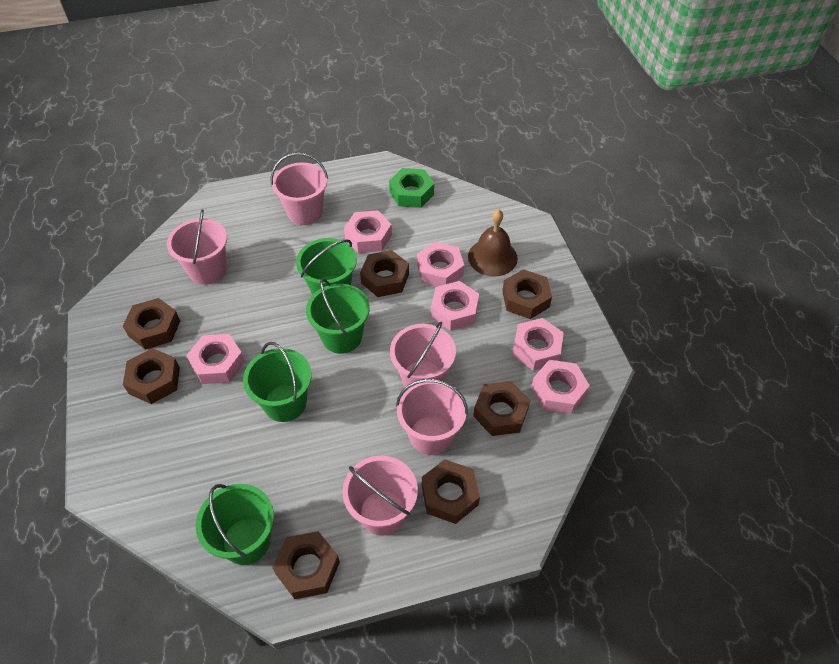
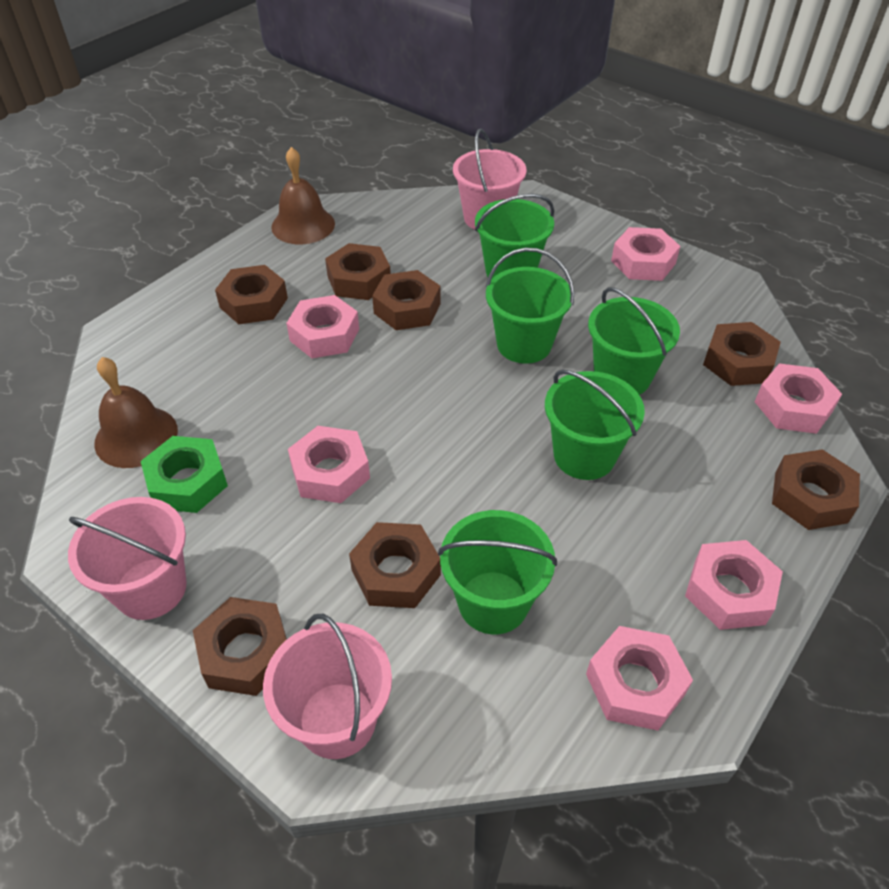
brown bell: [468,209,518,276] = 1 -> [94,357,178,468] [271,147,335,244] = 2
green bucket: [196,484,274,565] [243,342,312,422] [296,238,357,295] [306,279,370,354] = 4 -> [438,510,557,634] [475,193,554,278] [486,247,574,364] [545,370,645,480] [588,287,680,395] = 5
pink bucket: [167,209,227,285] [270,152,328,225] [342,456,418,535] [390,321,456,387] [396,379,468,455] = 5 -> [68,497,187,620] [263,614,392,759] [453,129,526,230] = 3

